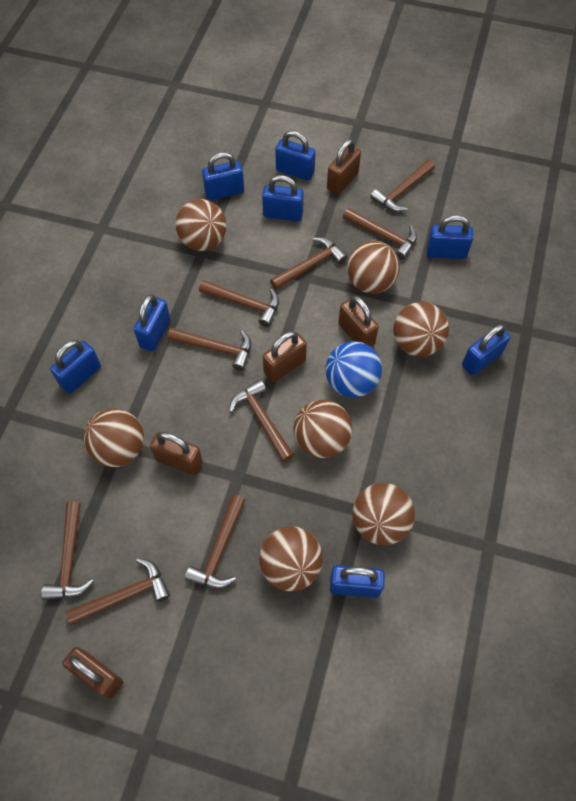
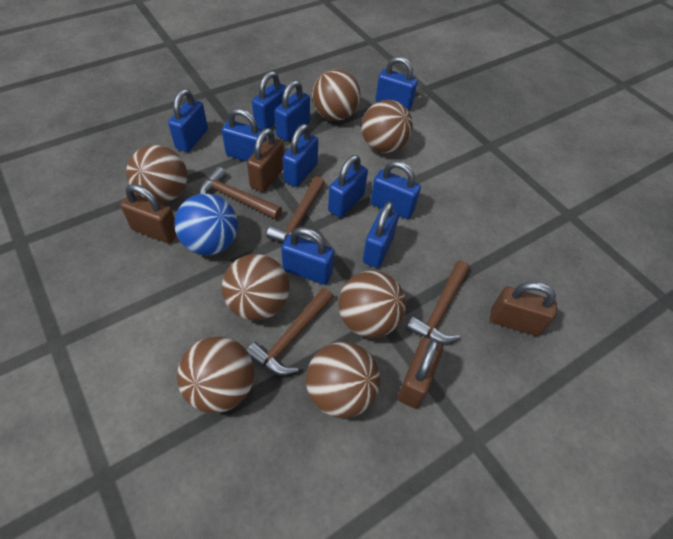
blue padlock: [50,340,101,394] [134,294,171,351] [202,152,244,200] [262,175,304,221] [275,130,315,181] [330,565,385,598] [426,215,473,259] [462,324,511,375] = 8 -> [168,89,208,152] [222,108,267,161] [252,71,286,130] [275,80,310,141] [281,227,334,285] [283,124,318,187] [328,155,368,218] [363,202,399,268] [370,161,421,219] [375,57,418,111] = 10
brown hammer: [41,502,94,600] [65,558,170,625] [167,328,251,371] [185,494,245,589] [199,280,279,327] [229,380,294,462] [270,237,348,290] [343,208,417,260] [370,159,435,212] = 9 -> [199,167,282,219] [246,288,333,375] [266,176,325,242] [406,261,470,344] = 4
brown padlock: [62,647,123,699] [150,432,203,475] [263,331,307,382] [327,139,361,195] [338,296,379,347] = 5 -> [120,184,177,243] [247,128,284,192] [398,337,443,408] [490,282,557,336] = 4

